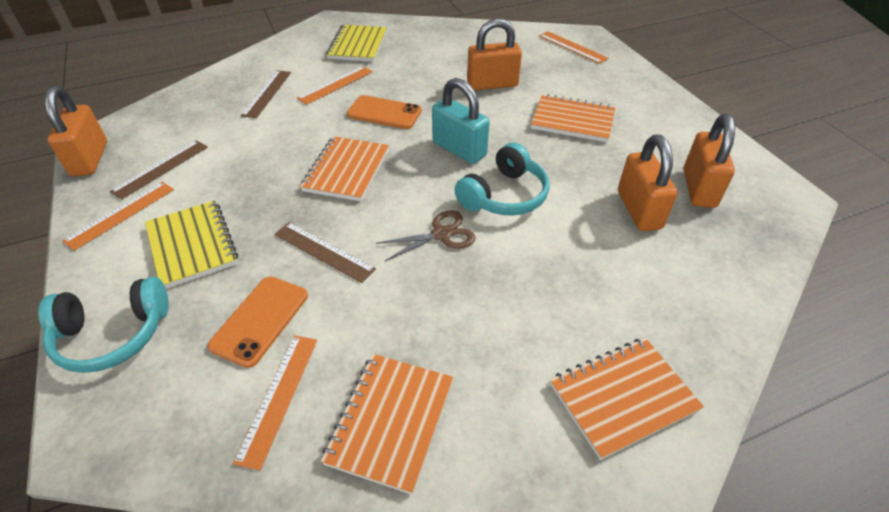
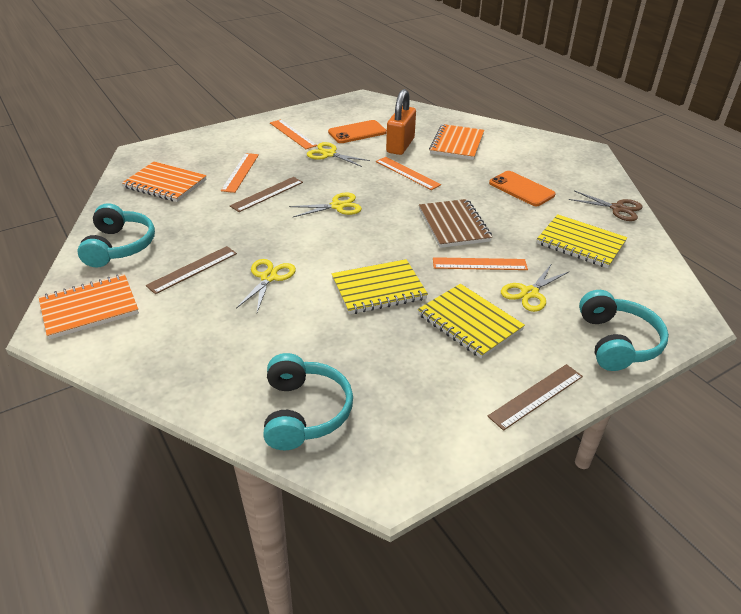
brown notebook: none = 0 -> [419,199,492,248] = 1
orange notebook: [300,136,389,201] [321,354,453,495] [531,94,616,142] [550,338,704,460] = 4 -> [39,274,139,339] [122,162,207,202] [429,124,484,160] = 3
orange padlock: [44,86,107,176] [467,18,522,90] [618,135,678,231] [684,114,735,208] = 4 -> [386,89,416,155] = 1
turquoise headphones: [38,277,169,373] [454,143,550,216] = 2 -> [77,203,155,268] [263,353,353,450] [579,290,669,371] = 3
turquoise padlock: [432,78,490,164] = 1 -> none = 0
yellow notebook: [145,200,238,289] [326,25,387,62] = 2 -> [332,259,428,315] [418,284,525,359] [537,214,628,268] = 3
yellow scissors: none = 0 -> [236,259,296,312] [289,193,362,217] [307,142,370,167] [501,263,570,312] = 4

